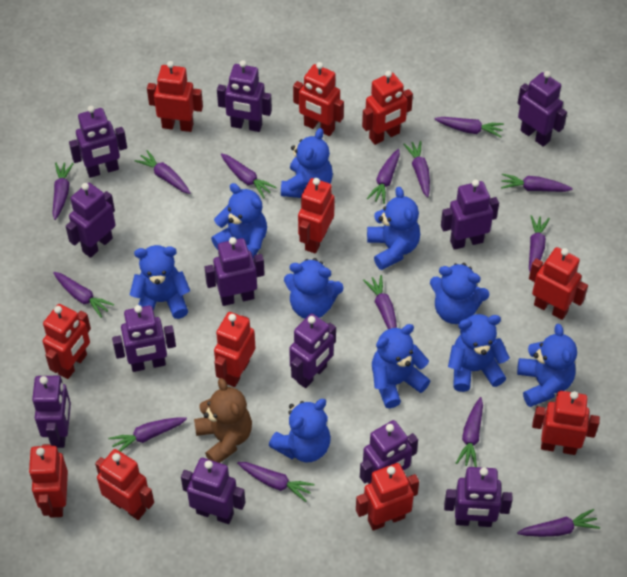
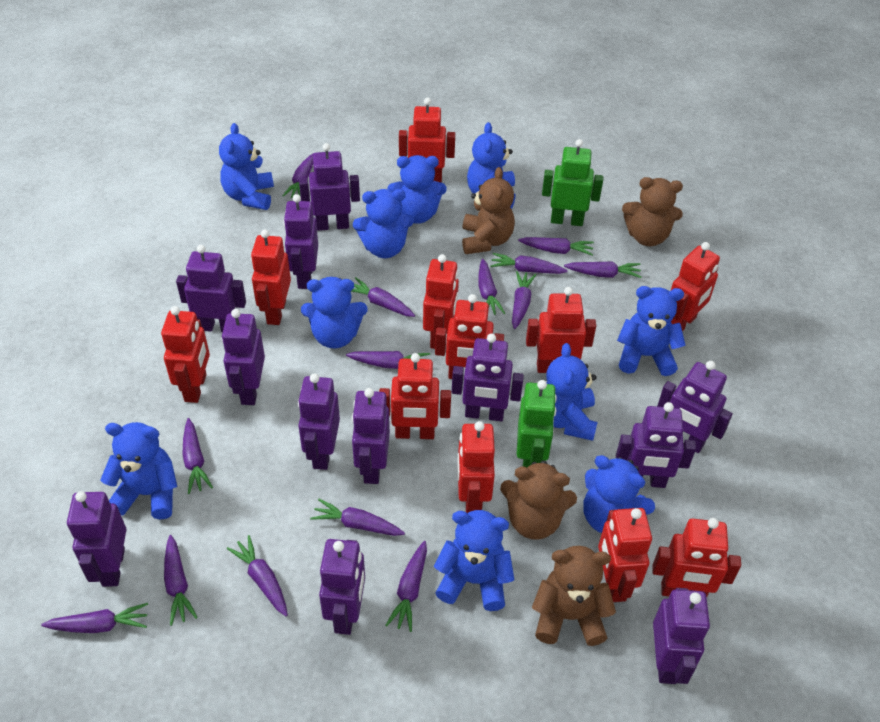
brown teddy bear: [194,378,252,463] = 1 -> [462,167,515,254] [500,460,577,540] [532,546,616,646] [622,177,683,246] = 4
green robot: none = 0 -> [517,380,557,467] [542,139,603,226] = 2

